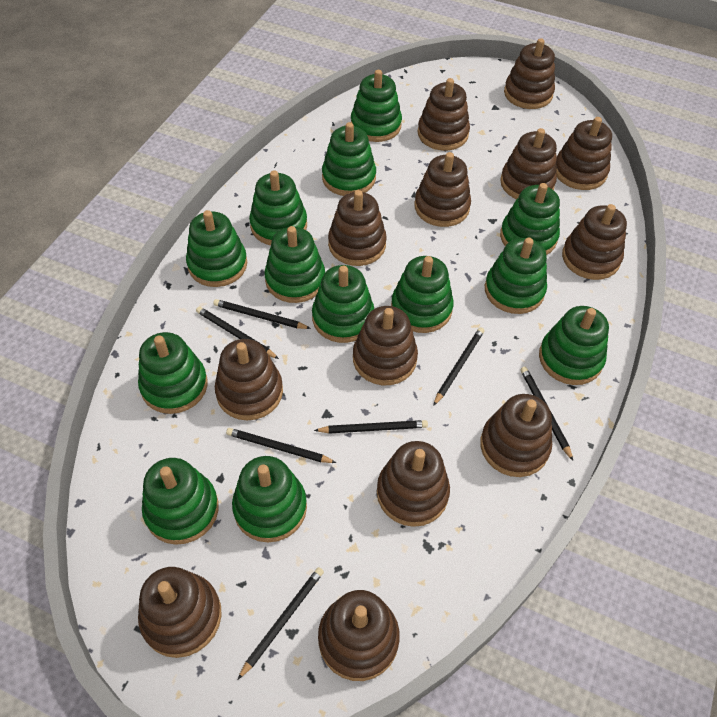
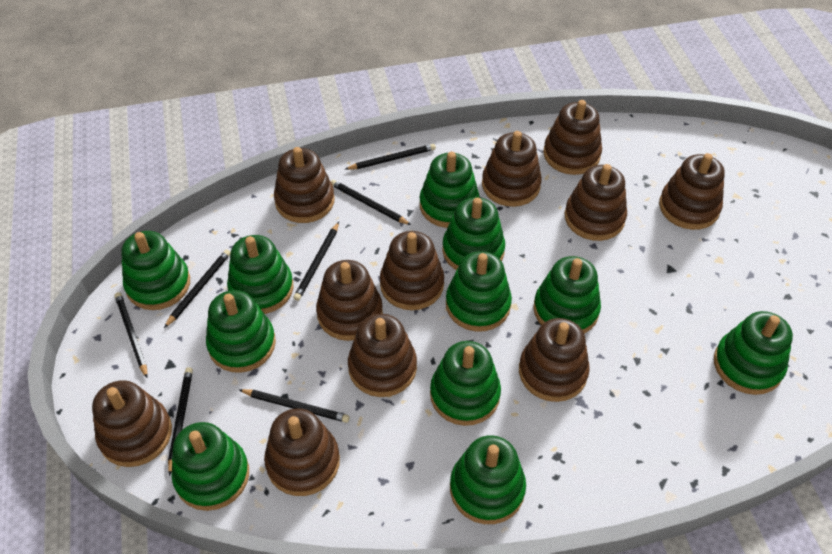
brown stacking toy: [138,567,222,658] [215,339,283,421] [318,590,400,681] [328,190,387,266] [353,306,418,385] [377,441,450,527] [414,152,471,227] [418,78,470,151] [480,394,552,477] [500,128,557,199] [504,38,555,109] [556,117,612,190] [562,204,627,280] = 13 -> [92,380,172,467] [264,408,340,496] [274,147,335,223] [316,260,383,341] [348,314,417,397] [380,231,444,310] [482,131,542,207] [519,318,590,402] [543,100,602,175] [565,164,627,241] [659,153,725,230] = 11
green stacking toy: [138,332,208,414] [142,458,219,545] [186,210,247,287] [232,456,307,542] [249,170,307,245] [264,226,325,303] [312,265,374,343] [322,122,376,196] [351,70,402,142] [391,256,454,333] [485,238,547,314] [500,183,560,255] [539,306,609,385] = 13 -> [121,231,190,310] [171,422,249,511] [206,290,276,373] [227,235,294,314] [420,152,480,228] [430,341,501,426] [442,197,505,270] [446,251,512,332] [450,435,526,524] [533,256,601,334] [714,311,793,395] = 11

